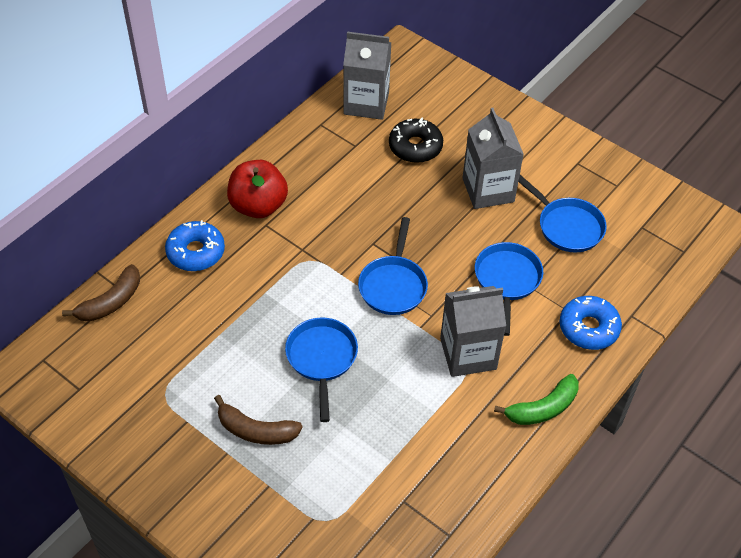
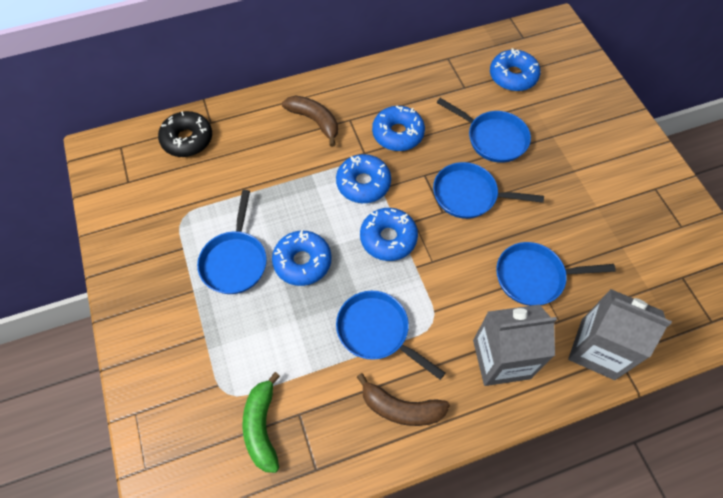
blue donut: [165,220,225,271] [560,296,622,350] = 2 -> [272,230,332,286] [336,154,391,203] [360,208,418,261] [372,106,425,151] [490,48,540,91] = 5
blue pan: [285,318,358,422] [358,217,428,315] [475,242,543,336] [518,175,607,252] = 4 -> [197,190,267,294] [336,291,445,380] [433,162,544,219] [436,98,531,163] [496,242,616,306] = 5
grey carton: [343,32,391,120] [440,286,506,377] [462,108,524,209] = 3 -> [473,304,557,386] [568,289,672,380] = 2
red apple: [227,160,288,218] = 1 -> none = 0

